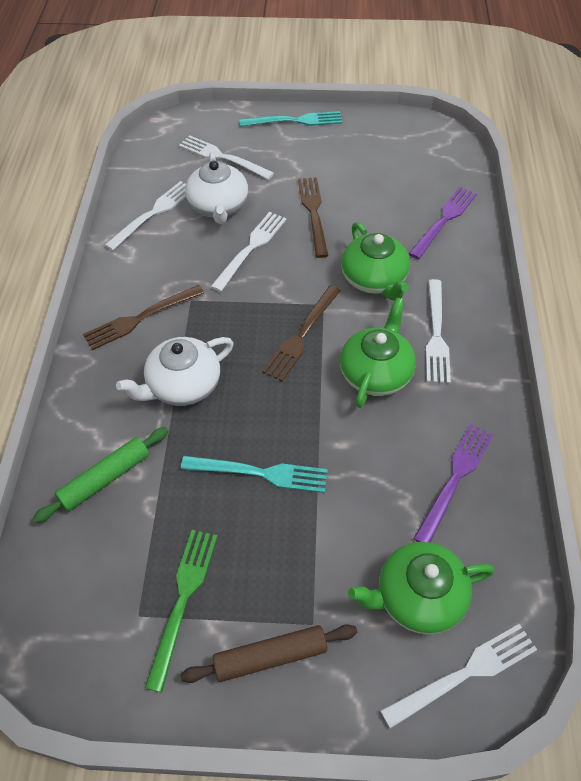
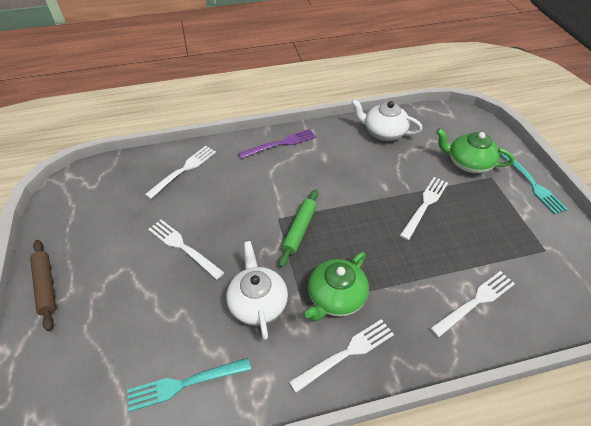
brown fork: [83,285,204,350] [262,285,341,381] [298,177,328,258] = 3 -> none = 0
green fork: [145,530,217,692] = 1 -> none = 0
green teapot: [340,298,416,408] [341,222,410,301] [348,542,495,635] = 3 -> [305,252,369,321] [436,128,514,174] = 2
purple fork: [409,187,477,259] [413,424,494,542] = 2 -> [238,129,316,159] = 1

